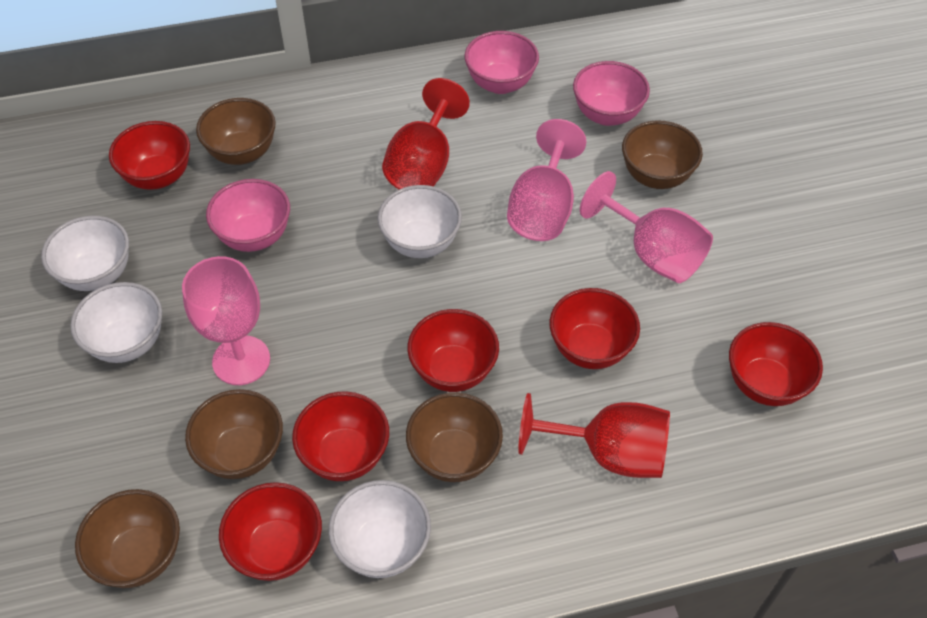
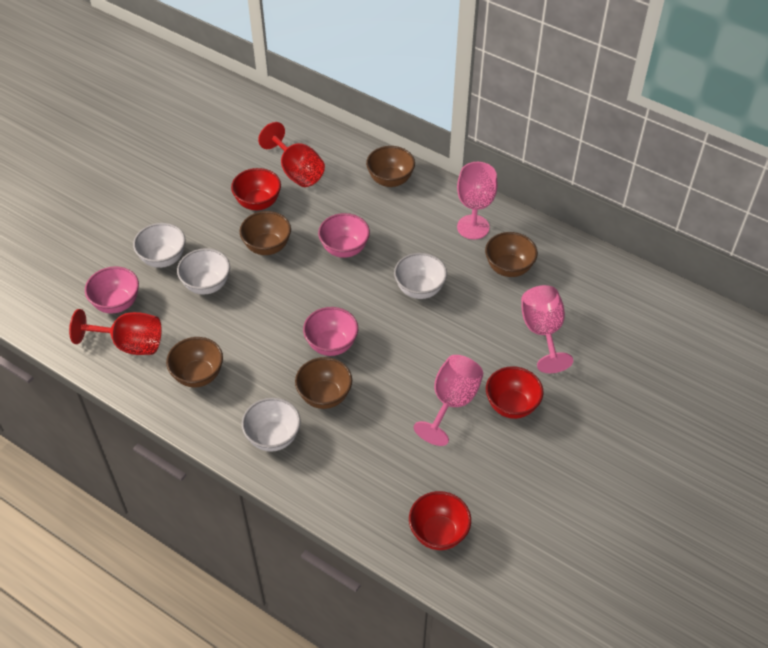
red bowl: [109,121,190,190] [219,482,322,581] [292,391,389,481] [407,309,499,392] [549,288,640,369] [729,322,823,406] = 6 -> [231,168,281,210] [409,491,471,550] [486,366,543,419] = 3

